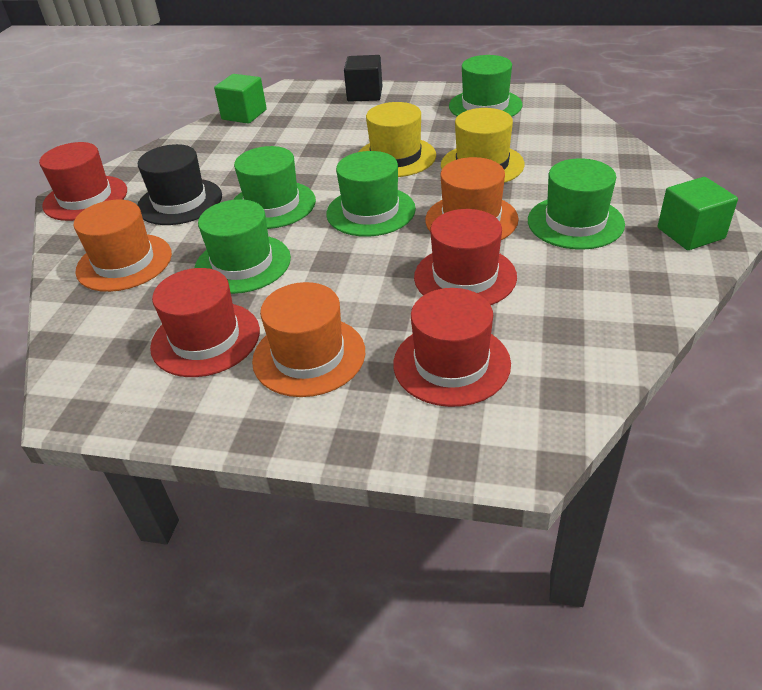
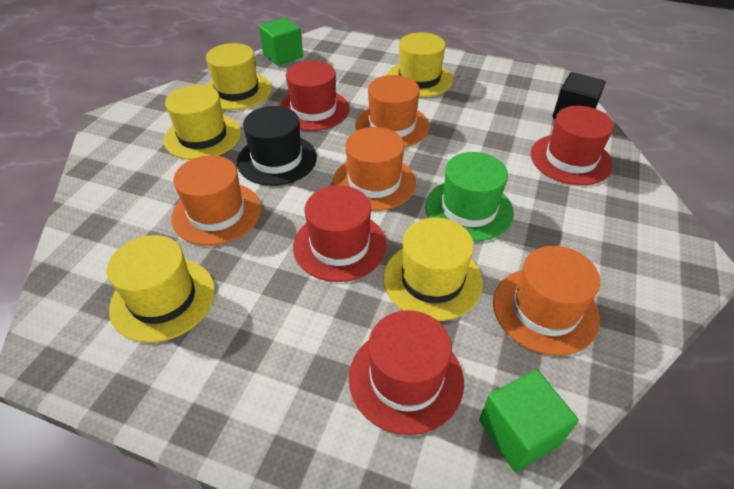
green hat: [194,199,291,294] [233,146,316,229] [326,151,416,237] [449,55,523,117] [528,158,625,250] = 5 -> [425,152,514,241] = 1
orange hat: [74,200,172,292] [252,282,365,397] [425,157,519,240] = 3 -> [171,155,261,246] [333,127,416,211] [355,75,429,147] [493,246,600,356] = 4
yellow hat: [359,102,436,177] [441,108,525,183] = 2 -> [107,235,215,343] [164,85,241,160] [206,43,272,110] [383,218,483,321] [387,32,453,97] = 5

